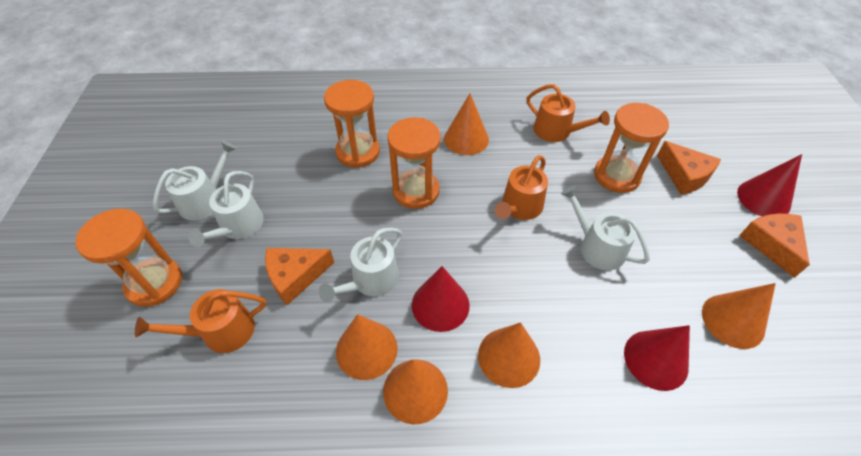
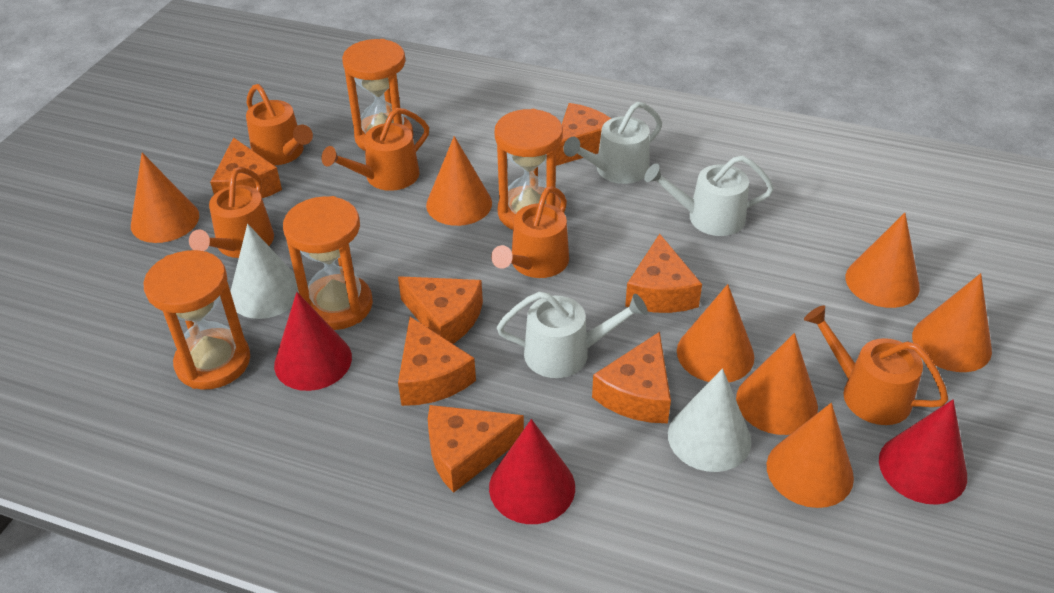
orange cheese: [265,248,334,305] [657,141,721,195] [739,213,810,278] = 3 -> [210,137,282,198] [398,276,483,344] [398,317,476,406] [428,405,524,493] [556,103,612,166] [592,332,671,423] [625,234,702,313] = 7
orange cone: [336,314,398,380] [383,359,448,424] [444,93,489,155] [478,322,540,388] [702,283,776,349] = 5 -> [131,153,199,243] [426,136,492,226] [677,284,754,382] [736,333,818,435] [767,403,854,508] [845,213,920,308] [912,273,992,372] = 7
orange watering can: [135,289,267,353] [495,155,548,220] [526,84,610,142] = 3 -> [189,167,274,258] [246,84,313,166] [322,108,429,191] [491,186,569,278] [804,305,948,425] = 5
white cone: none = 0 -> [230,224,299,319] [668,368,752,472] = 2
white watering can: [153,141,237,221] [188,171,264,247] [319,228,402,303] [561,185,650,270] = 4 -> [497,292,648,378] [564,102,662,184] [644,155,774,236] = 3

